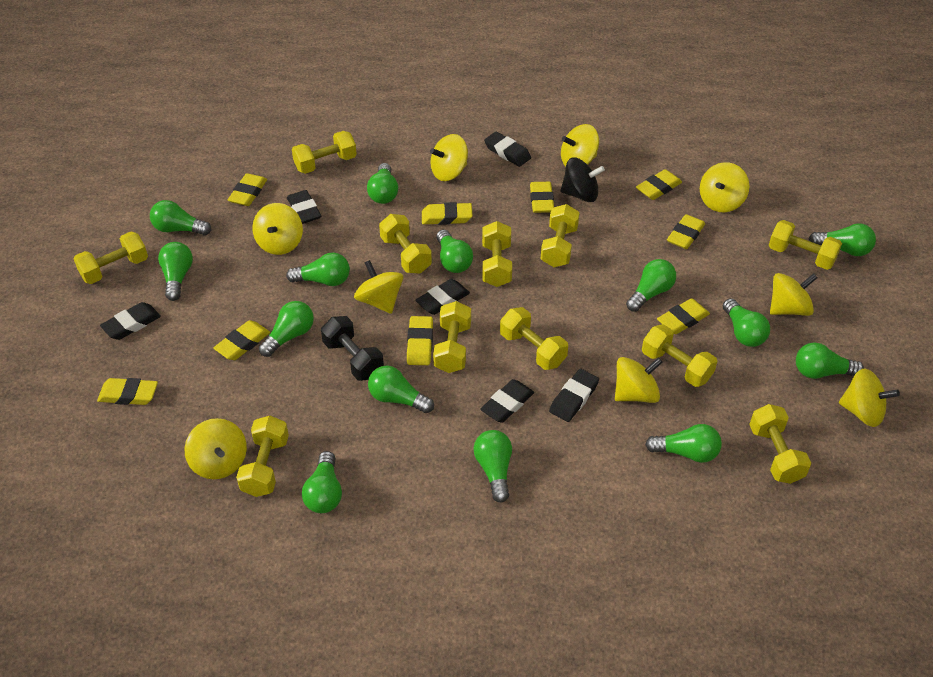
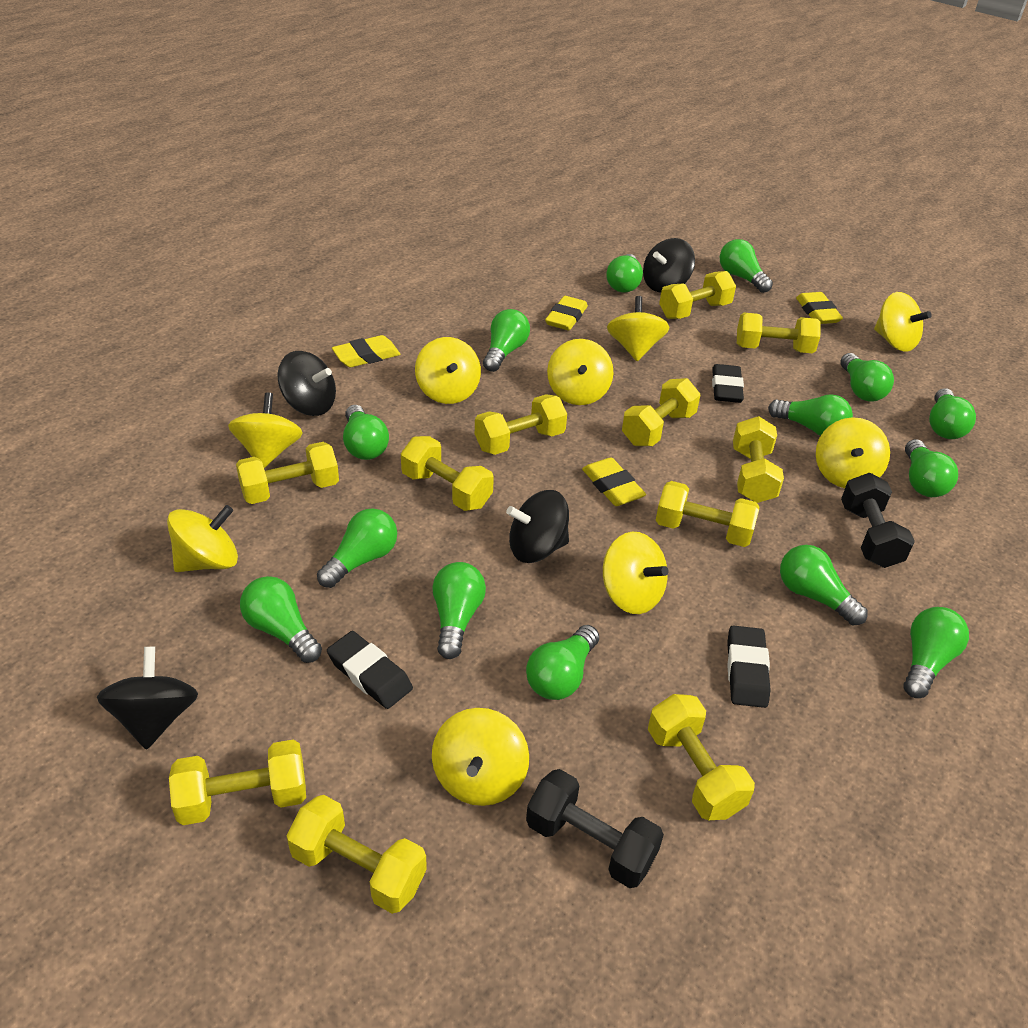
black dumbbell: [321,316,384,381] = 1 -> [526,769,664,888] [841,473,915,568] = 2
black eraser: [100,302,161,340] [287,190,321,224] [415,279,470,315] [480,379,534,423] [484,132,531,167] [549,369,599,422] = 6 -> [327,631,413,709] [712,364,744,403] [727,626,771,708] = 3
black spinning top: [560,157,605,202] = 1 -> [97,647,198,750] [277,351,336,416] [506,490,569,563] [643,238,695,293] = 4
yellow eraser: [97,378,158,405] [213,320,270,360] [228,173,267,206] [407,316,433,365] [422,202,473,225] [530,182,554,213] [636,169,682,200] [657,298,710,334] [667,214,705,249] = 9 -> [332,335,401,367] [545,296,588,330] [582,457,646,506] [796,292,843,324] = 4

